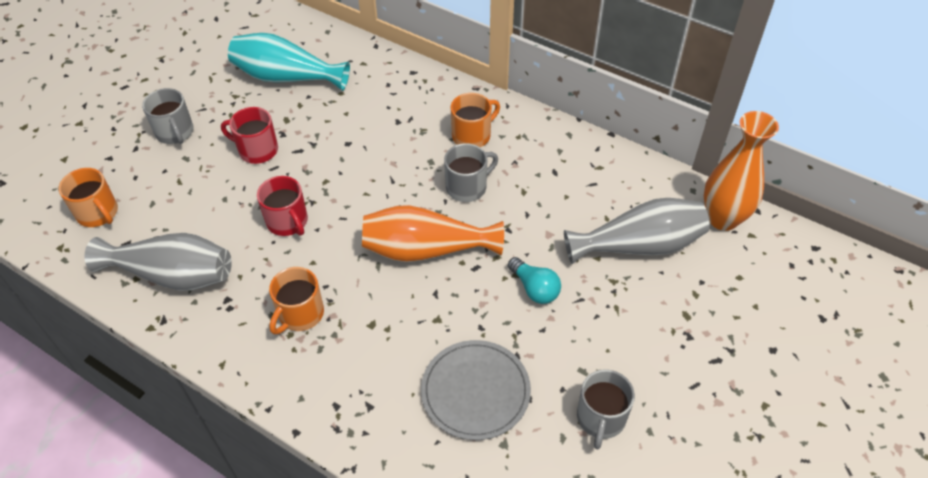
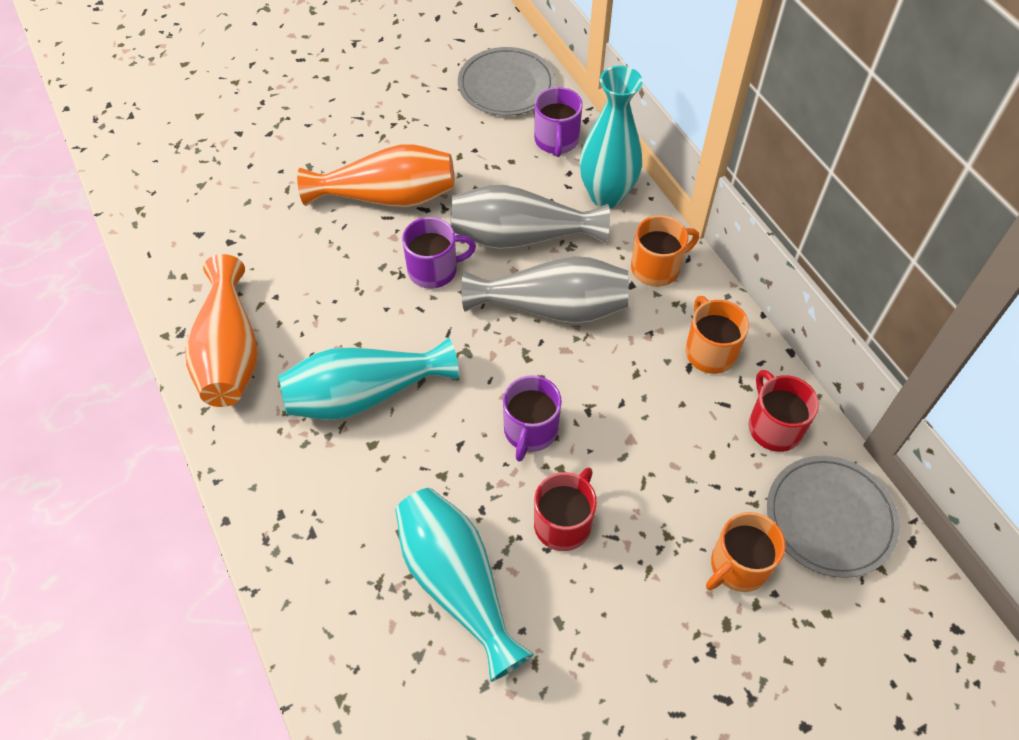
grey mug: [142,88,194,144] [444,143,498,202] [577,369,635,449] = 3 -> none = 0
grey plate: [421,340,531,440] = 1 -> [458,47,555,116] [767,456,900,578] = 2
purple mug: none = 0 -> [402,217,476,289] [503,375,562,462] [534,87,583,157] = 3
turquoise light bulb: [508,257,561,304] = 1 -> none = 0
turquoise vase: [228,33,350,91] = 1 -> [278,338,459,420] [395,488,534,682] [580,66,643,208] = 3

